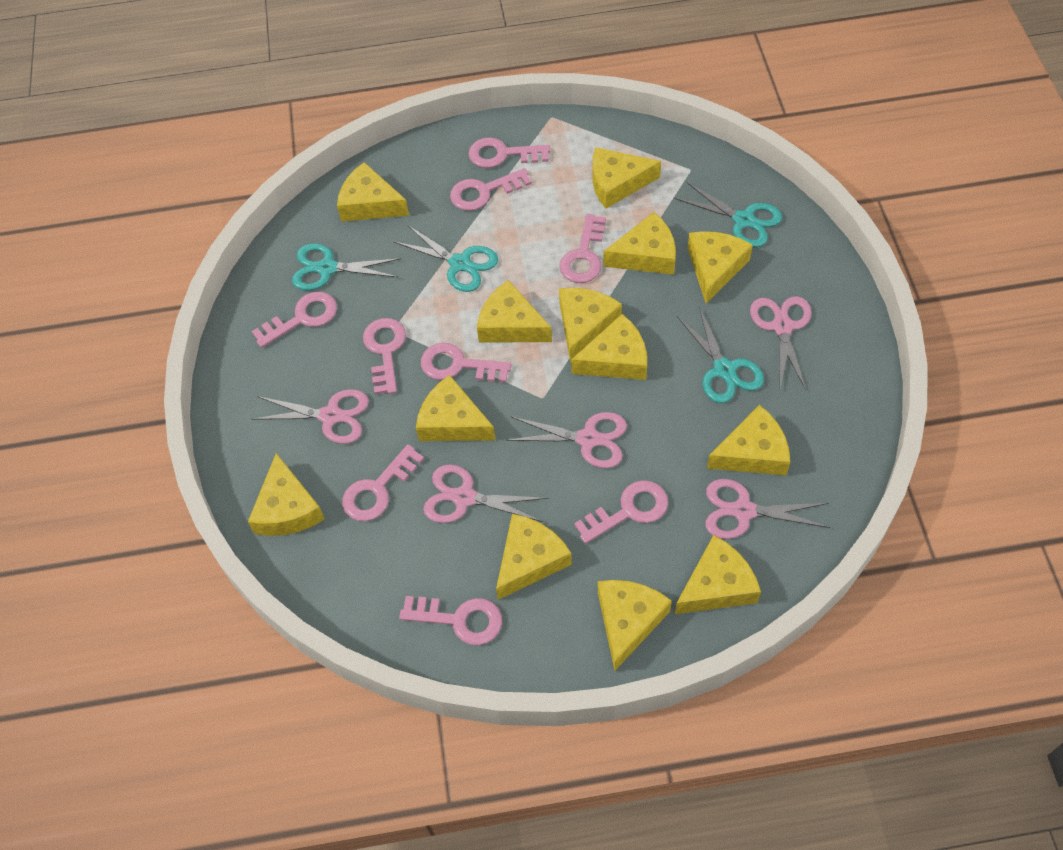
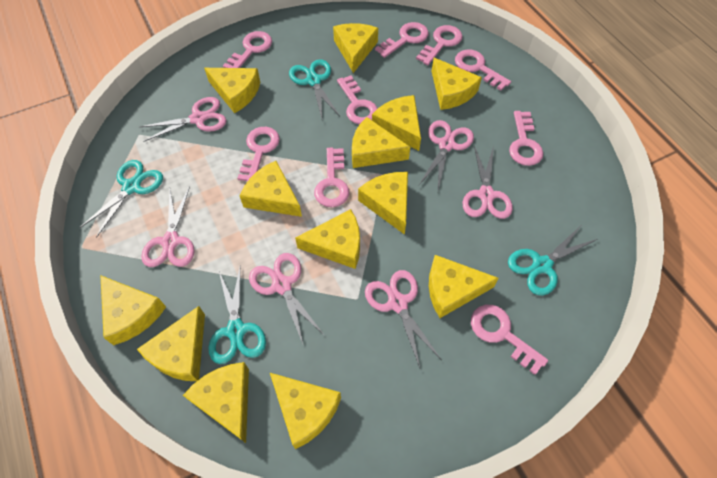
pink scissors: [251,389,369,444] [423,464,548,523] [507,412,627,468] [706,479,830,539] [750,296,811,390] = 5 -> [140,97,227,142] [141,186,195,267] [249,253,325,346] [365,270,441,368] [419,120,474,190] [462,146,513,219] = 6

